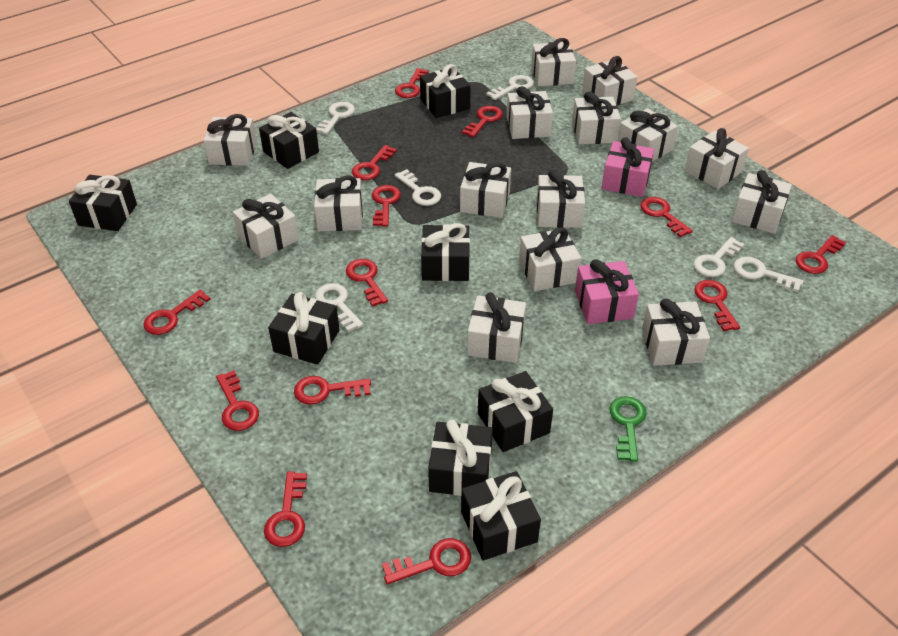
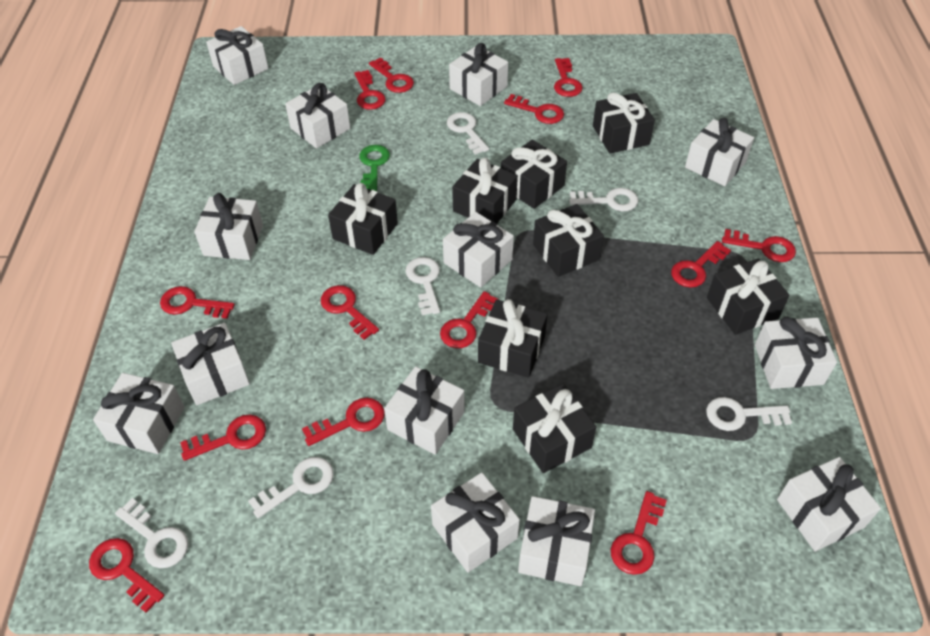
pink gift: [575,259,639,324] [602,137,654,197] = 2 -> none = 0
white gift: [203,114,257,166] [233,194,299,259] [314,176,363,231] [460,162,511,218] [467,292,526,363] [506,86,553,139] [519,227,581,291] [531,38,576,86] [537,170,585,228] [572,92,621,144] [582,56,637,106] [617,108,678,161] [642,299,710,366] [684,128,749,189] [732,170,792,234] = 15 -> [93,373,185,454] [171,323,250,405] [194,193,263,260] [206,26,268,85] [285,83,350,149] [384,366,465,455] [431,472,520,573] [443,212,514,288] [449,43,508,106] [518,496,595,586] [685,118,754,186] [755,317,837,389] [777,457,881,551] = 13

